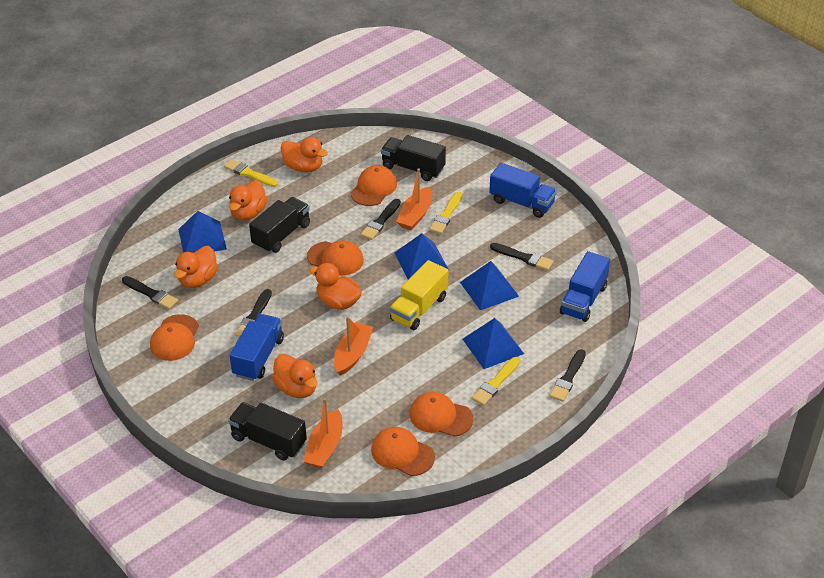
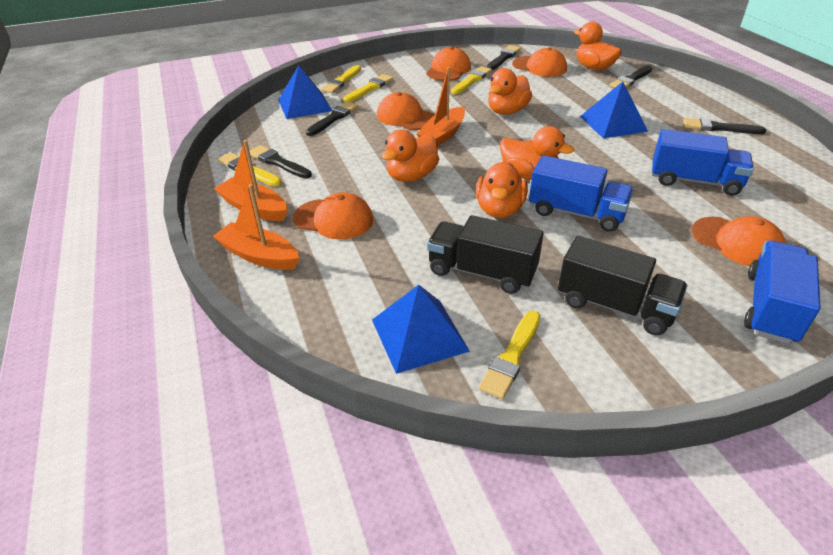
black truck: [228,402,307,461] [249,197,310,253] [381,135,446,181] = 3 -> [427,215,544,294] [558,236,688,335] = 2
blue pyramid: [178,211,227,253] [395,233,449,280] [460,261,519,310] [463,318,524,369] = 4 -> [278,66,332,119] [372,285,470,374] [580,82,648,139] = 3
yellow brush: [224,159,278,187] [429,192,462,234] [472,357,520,406] = 3 -> [218,152,282,186] [321,65,361,93] [343,74,393,102] [451,66,492,94] [479,310,540,399] = 5
yellow truck: [390,260,448,330] = 1 -> none = 0

